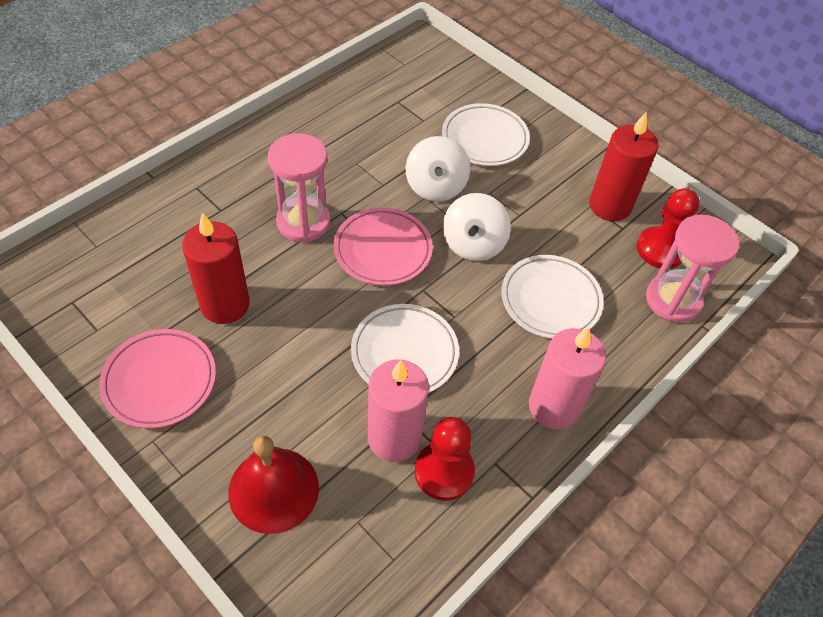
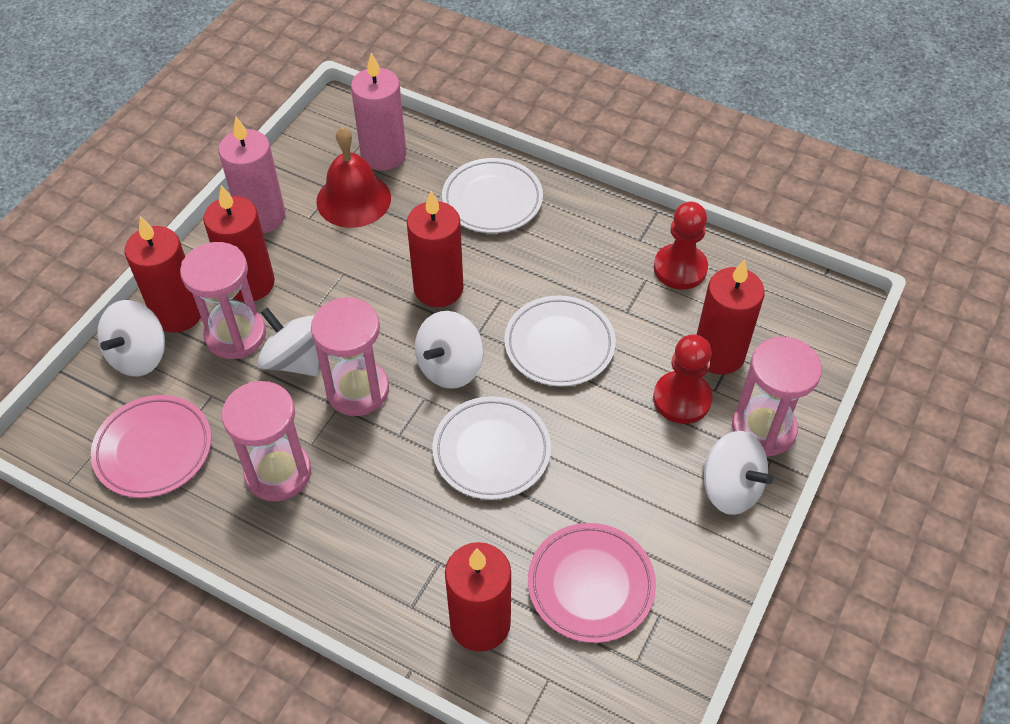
pink hourglass: [268,133,330,243] [646,215,739,323] = 2 -> [180,242,266,359] [222,381,311,501] [311,297,389,416] [732,337,822,457] = 4
red candle: [182,212,250,324] [589,111,658,221] = 2 -> [125,216,201,333] [203,185,275,302] [407,191,464,307] [445,542,511,652] [697,259,765,375] = 5
white spinning top: [406,136,470,202] [443,193,511,261] = 2 -> [97,300,165,376] [258,307,319,376] [415,311,484,389] [702,431,773,515] = 4

